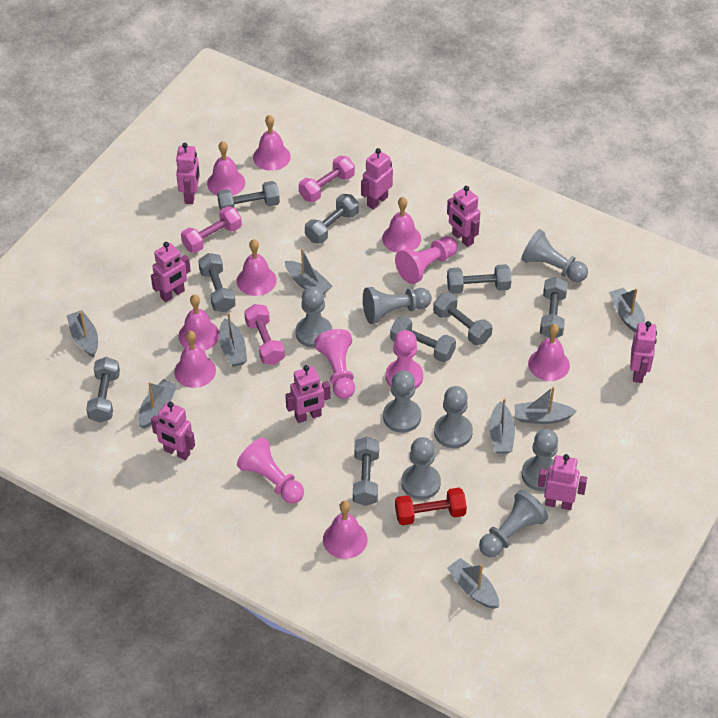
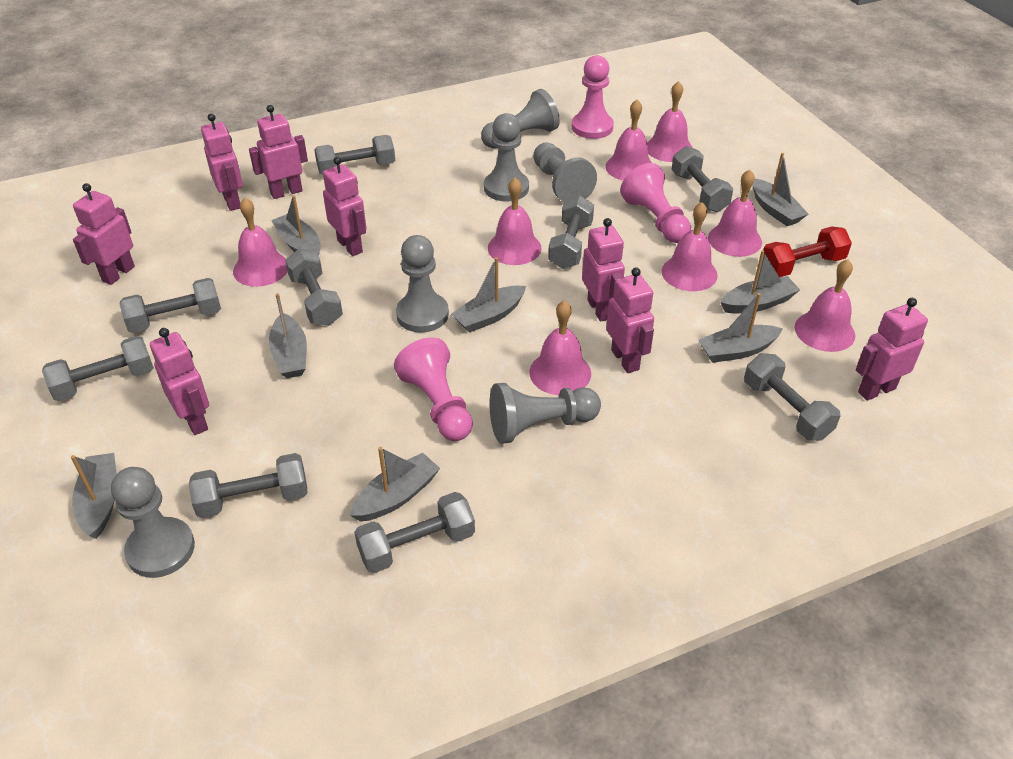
grey pawn: [296,286,332,348] [363,287,432,324] [383,371,421,433] [401,437,441,500] [434,386,473,448] [479,490,548,557] [521,229,588,282] [522,429,558,491] = 8 -> [111,467,195,578] [396,235,449,333] [481,89,560,148] [484,113,529,202] [490,383,601,444] [533,143,597,202] = 6
pink dumbbell: [181,206,242,253] [244,304,285,365] [299,156,355,202] = 3 -> none = 0
pink pawn: [237,437,304,504] [315,329,355,399] [386,330,423,389] [395,236,458,284] = 4 -> [394,337,473,441] [572,55,614,139] [620,163,691,243] = 3

